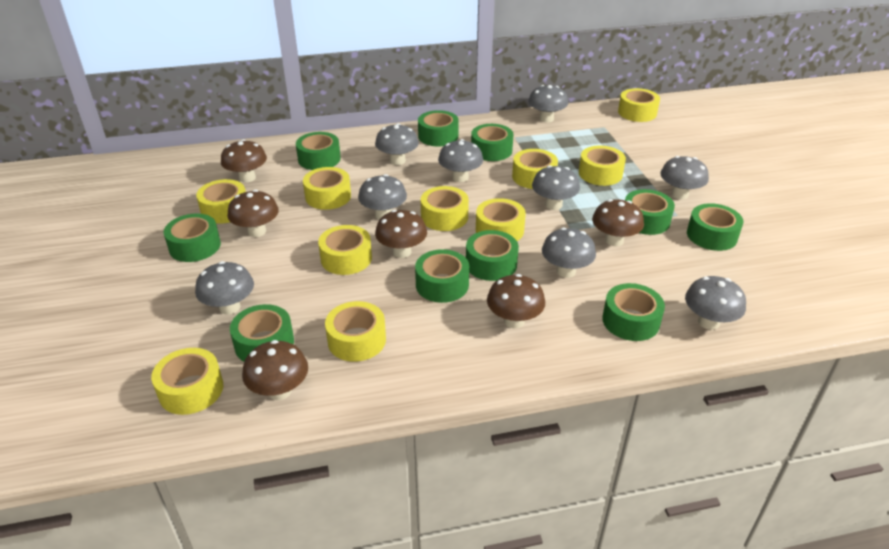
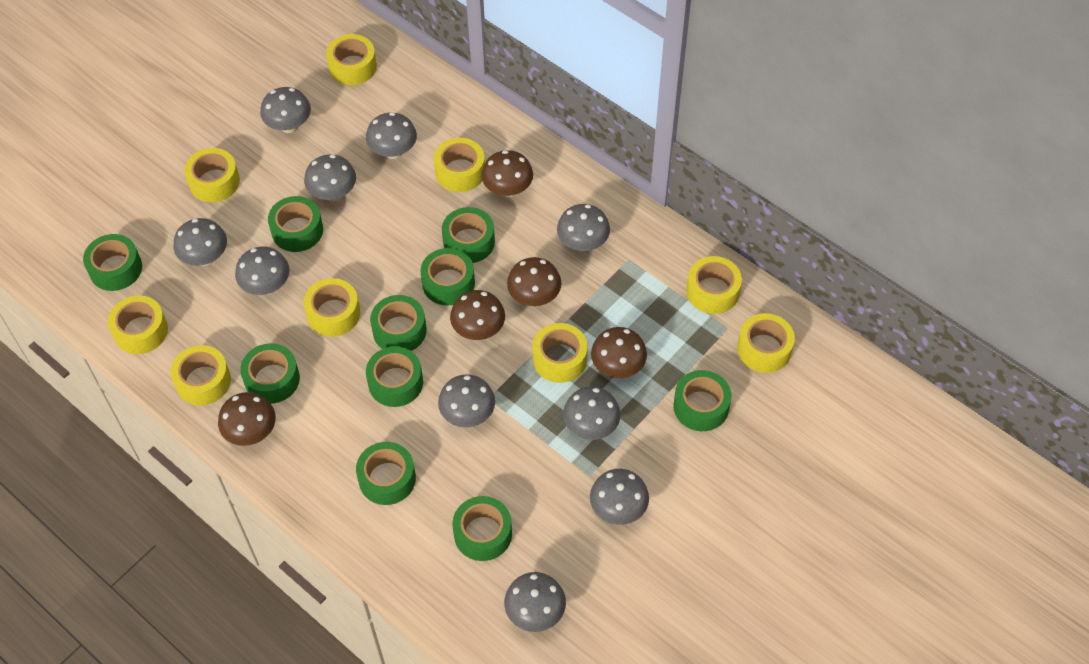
brown mushroom: [221,139,267,183] [227,190,279,237] [242,340,308,400] [375,210,427,258] [487,274,545,328] [592,199,644,246] = 6 -> [218,392,276,446] [450,290,505,340] [481,150,533,197] [507,257,561,306] [591,327,647,378] = 5
grey mushroom: [195,261,254,315] [358,174,407,220] [375,123,419,165] [438,139,483,182] [528,85,568,123] [532,165,580,210] [542,227,596,278] [660,156,709,200] [685,276,746,330] = 9 -> [174,218,227,266] [235,247,289,295] [260,87,311,133] [304,154,356,201] [366,112,417,159] [438,374,495,427] [504,572,566,632] [557,204,610,252] [563,387,620,440] [590,469,649,525] = 10
yellow tape: [151,348,223,415] [196,179,246,224] [303,167,351,210] [318,225,372,275] [325,301,386,362] [421,186,469,231] [476,198,526,241] [512,149,558,189] [579,146,626,186] [618,88,660,122] = 10 -> [108,295,168,354] [170,345,231,406] [184,148,240,202] [303,278,360,337] [326,34,377,85] [434,138,485,192] [533,323,588,383] [686,256,742,314] [737,313,795,373] = 9

